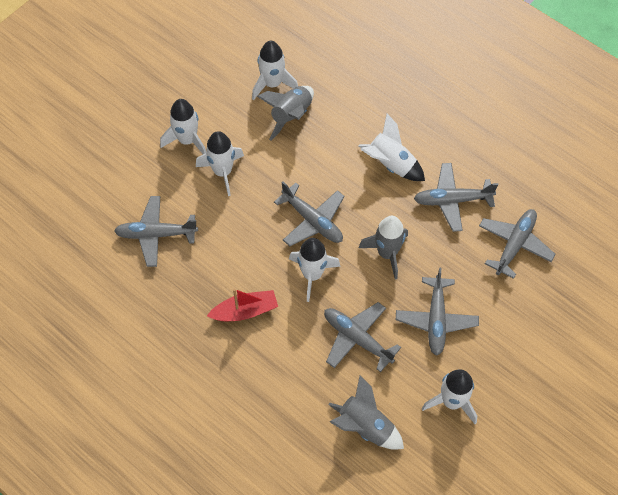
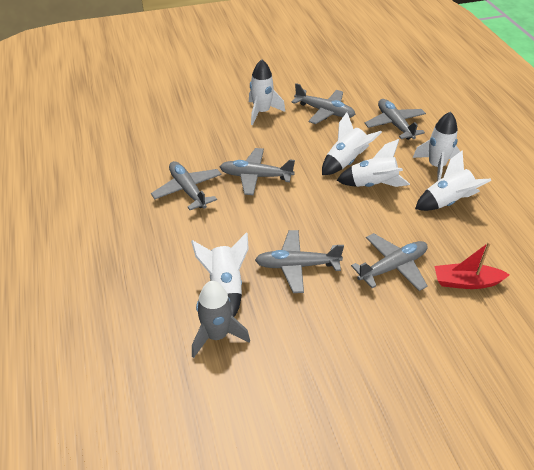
grey rocket: [257,86,314,141] [328,375,404,450] [359,216,408,279] = 3 -> [192,281,250,358] = 1

